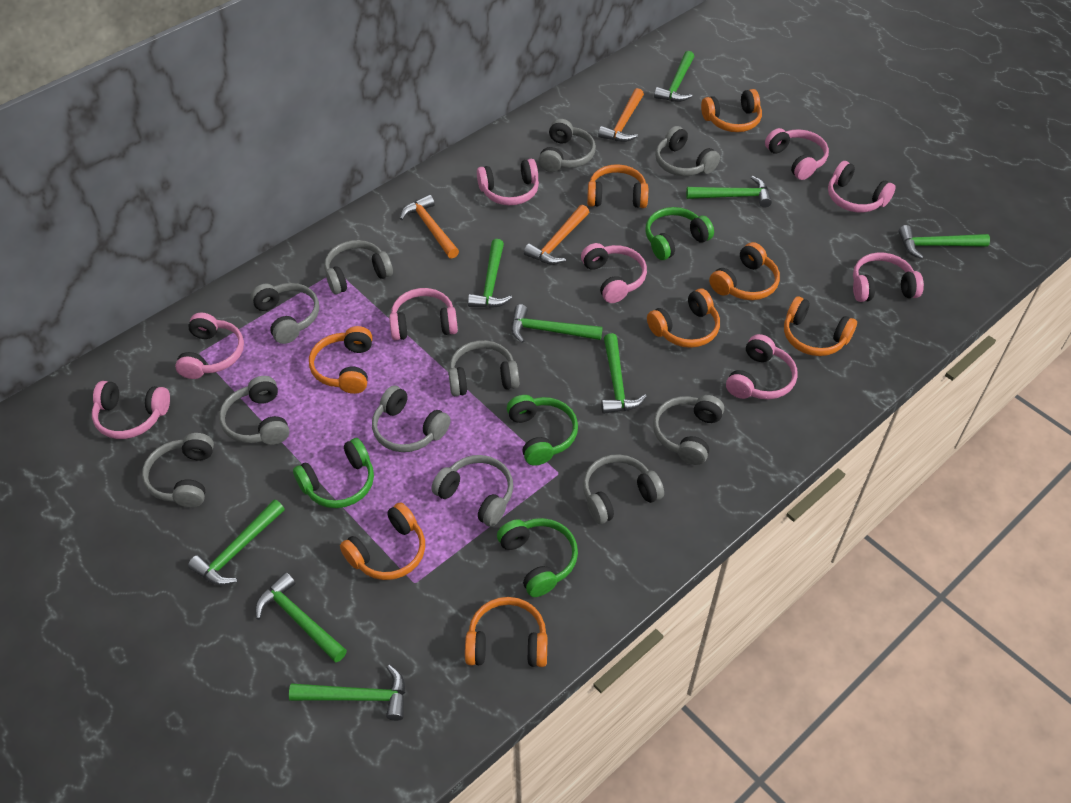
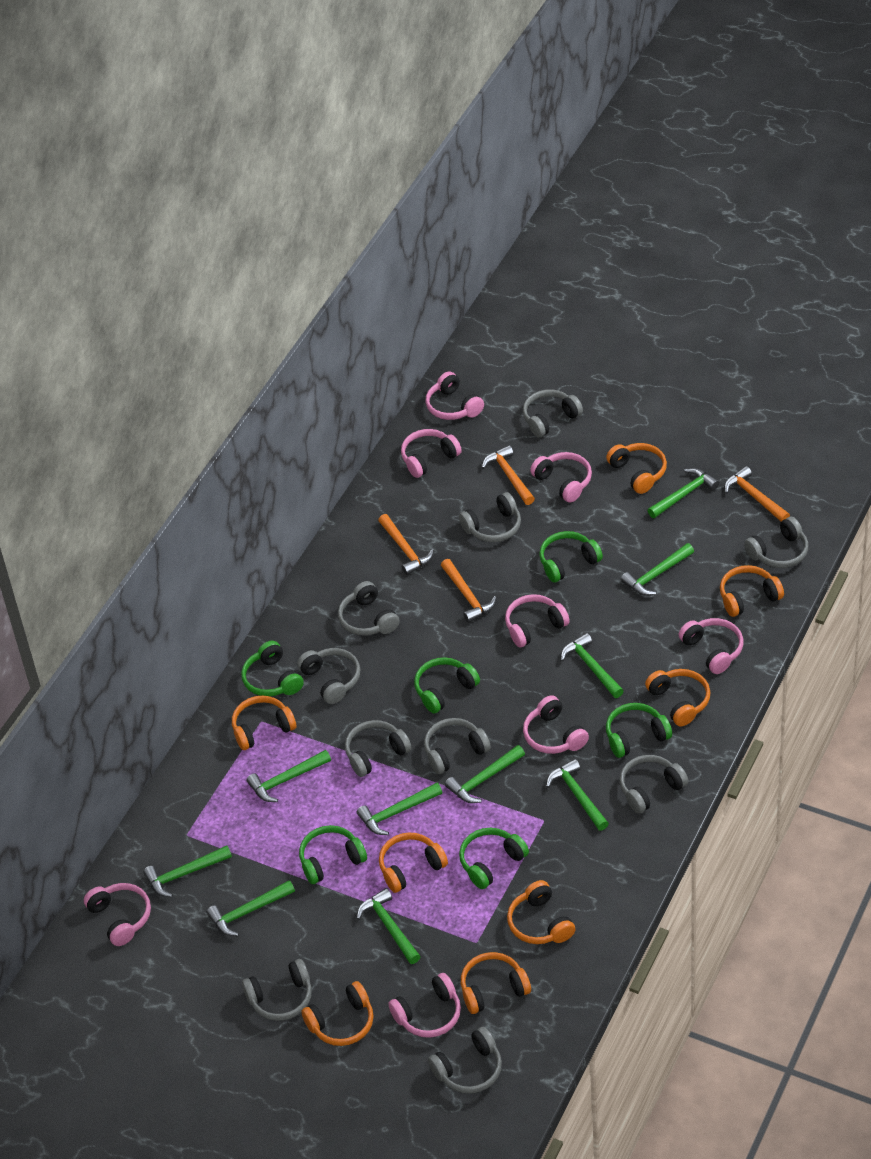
green hammer: [188,500,285,585] [255,572,347,662] [289,665,405,721] [468,239,512,308] [511,304,603,343] [601,333,647,414] [654,51,694,102] [686,176,772,208] [899,225,990,259] = 9 -> [143,846,232,897] [207,880,295,936] [246,750,331,802] [357,783,443,835] [357,888,421,964] [445,745,525,803] [546,759,609,831] [561,633,624,698] [621,543,694,596] [648,468,719,518] = 10
green headphones: [293,438,374,508] [497,518,578,597] [507,395,578,466] [645,207,714,260] = 4 -> [241,641,304,696] [299,825,367,884] [414,657,480,714] [459,828,529,889] [539,531,603,582] [606,703,672,758] = 6
grey headphones: [142,433,214,507] [219,376,289,445] [251,283,319,344] [324,240,393,294] [372,386,451,452] [431,455,513,527] [448,340,519,396] [538,119,596,172] [583,454,664,524] [653,395,724,465] [655,126,720,176] = 11 -> [242,959,312,1021] [297,648,360,704] [338,581,400,636] [345,720,412,777] [424,718,491,774] [428,1027,502,1094] [459,492,521,542] [523,389,583,437] [620,755,688,814] [744,517,808,568] = 10
orange hammer: [400,195,459,258] [524,205,589,265] [598,88,644,142] = 3 -> [378,514,434,575] [441,559,497,622] [482,445,535,505] [724,466,790,522] = 4
pink headphones: [92,381,170,439] [175,313,244,379] [389,288,458,340] [477,159,539,205] [581,243,647,303] [726,334,798,399] [765,128,829,180] [828,161,896,213] [853,252,924,302] = 9 -> [84,883,151,946] [388,973,461,1038] [401,429,462,478] [425,372,484,420] [505,594,570,647] [523,695,589,754] [530,452,592,503] [679,618,743,674] = 8

